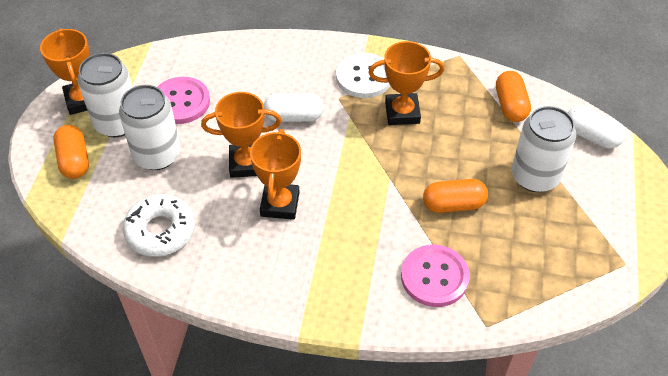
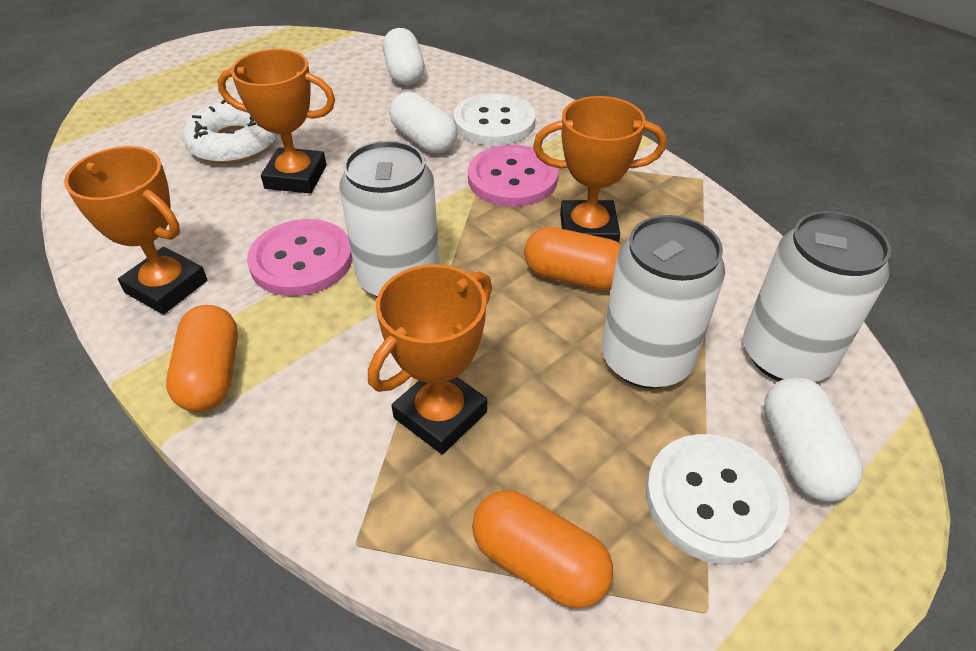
white button: [336,53,390,98] = 1 -> [453,93,536,146] [646,434,790,565] = 2
white capsule: [264,93,324,122] [568,106,626,148] = 2 -> [383,28,425,85] [389,92,458,154] [764,377,863,502] = 3

